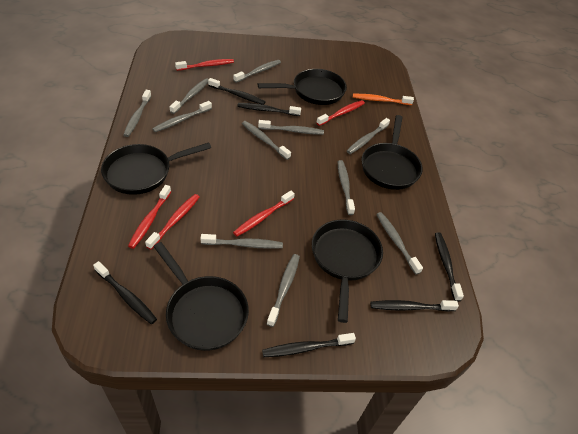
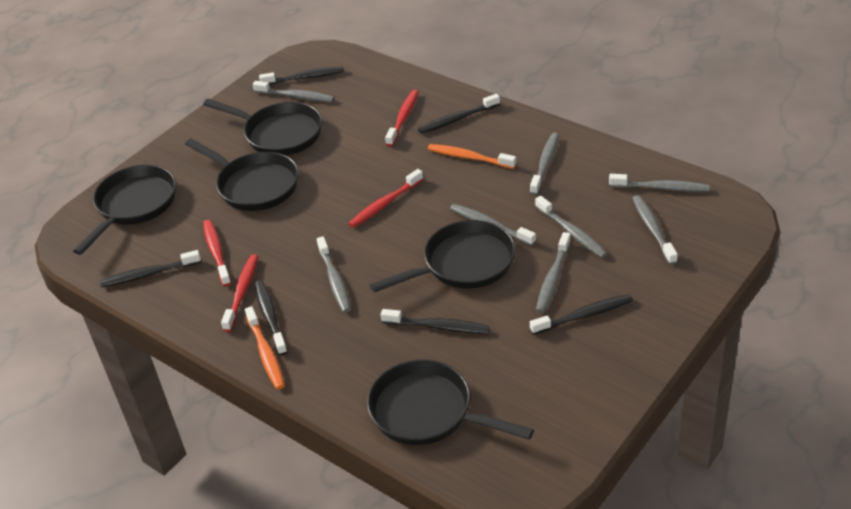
grey toothbrush: [123,90,151,137] [152,101,212,132] [170,78,209,114] [200,234,283,249] [233,60,281,83] [242,121,291,160] [258,120,324,135] [267,254,300,327] [338,160,355,215] [347,118,390,154] [376,212,423,275] = 11 -> [253,81,335,102] [317,236,351,313] [450,204,536,246] [530,133,559,195] [535,196,608,258] [536,232,571,313] [609,174,710,192] [632,195,678,265] = 8
orange toothbrush: [353,94,414,105] = 1 -> [245,306,285,390] [428,144,516,169] = 2
red toothbrush: [128,185,171,249] [145,194,200,250] [175,59,234,71] [233,190,295,237] [316,100,365,126] = 5 -> [203,220,231,286] [221,255,258,332] [348,169,423,228] [385,90,419,146] = 4

